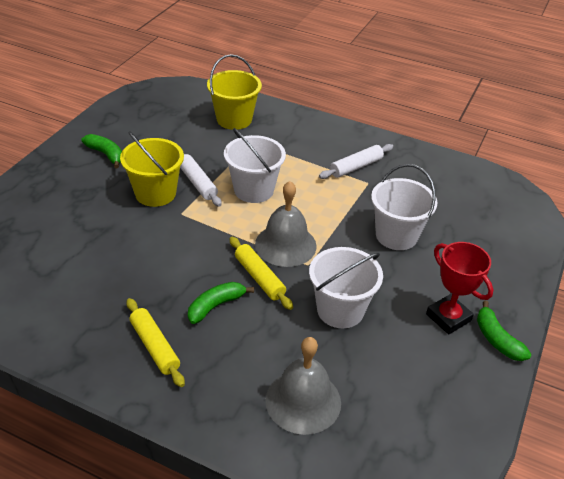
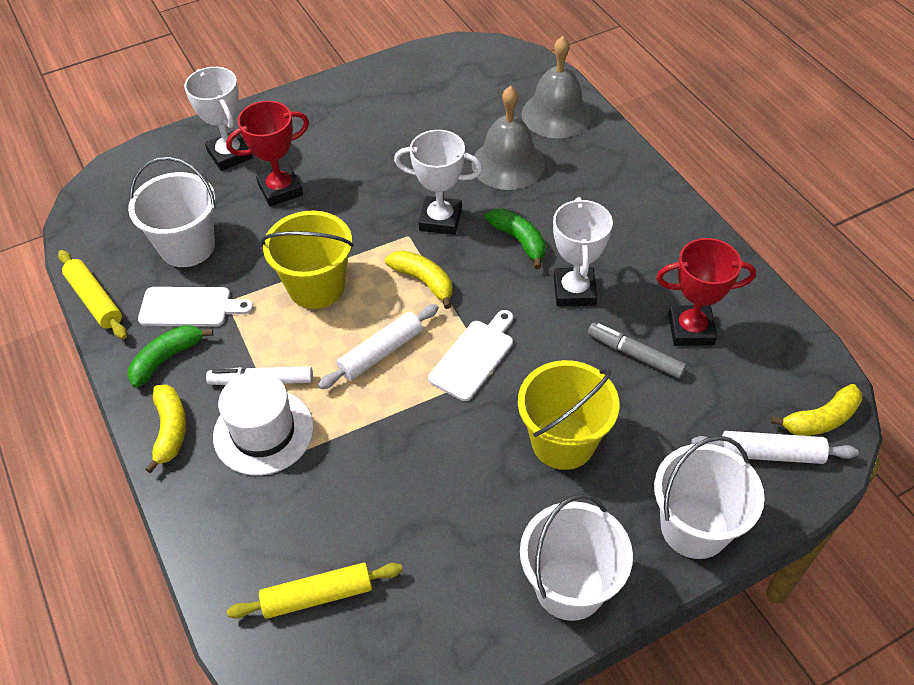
green banana: [81,134,122,168] [188,282,254,324] [477,301,531,361] = 3 -> [128,325,213,388] [485,208,546,269] = 2
grey marker: none = 0 -> [588,323,687,379] = 1
red trophy: [426,242,494,334] = 1 -> [226,101,309,207] [656,238,756,346] = 2
white cutting board: none = 0 -> [138,287,253,326] [428,310,513,401] = 2
white hat: none = 0 -> [213,371,314,476] = 1
white marker: none = 0 -> [206,366,313,385] = 1
white trophy: none = 0 -> [184,67,253,171] [394,130,482,235] [553,197,613,307] = 3
yellow banana: none = 0 -> [145,384,186,473] [385,250,452,309] [771,384,862,436] = 3

